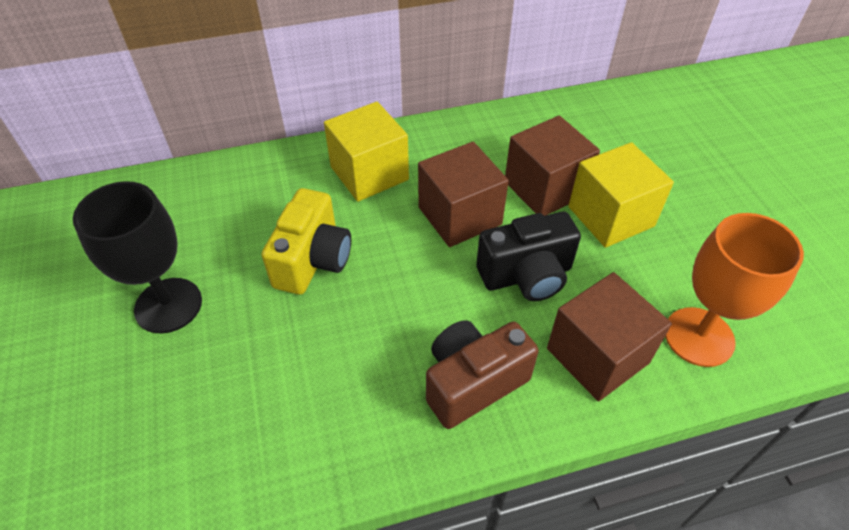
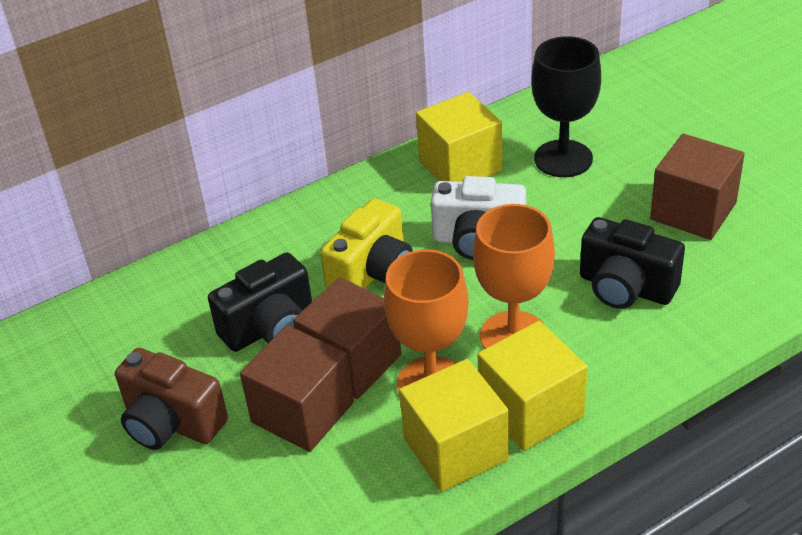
black camera: [476,212,581,301] = 1 -> [208,253,312,352] [580,217,685,309] = 2
orange goblet: [665,213,804,367] = 1 -> [384,249,468,392] [473,204,555,349] = 2
white camera: none = 0 -> [431,176,526,260] = 1
yellow cube: [324,102,409,202] [568,142,674,248] = 2 -> [399,359,509,492] [416,92,502,182] [478,321,587,451] = 3

